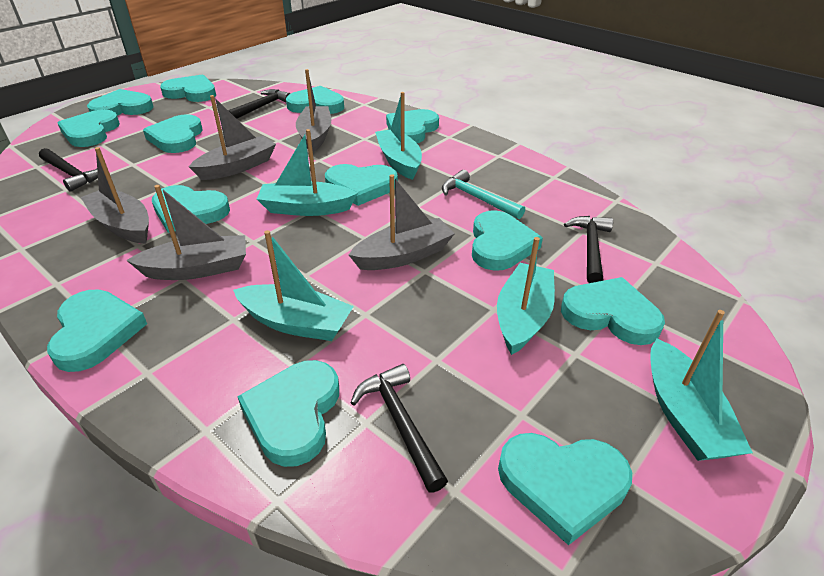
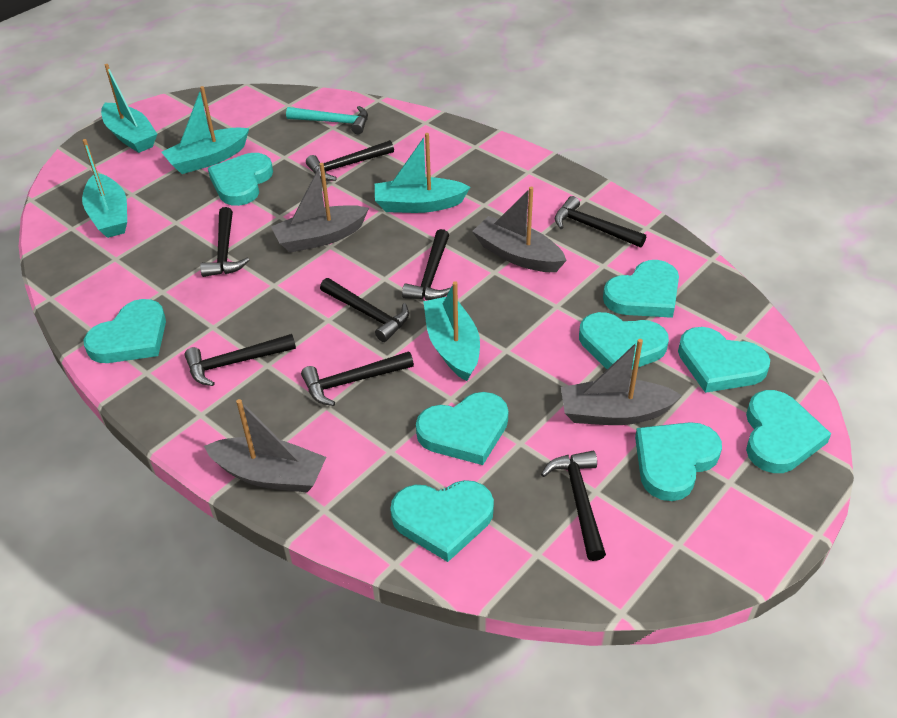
black hammer: [39,148,98,192] [228,89,291,119] [351,364,448,493] [564,216,613,283] = 4 -> [185,334,296,386] [200,207,249,277] [301,351,414,406] [306,140,394,181] [320,278,409,342] [402,229,451,300] [541,451,606,561] [555,196,646,247] = 8
grey boat: [81,147,149,244] [126,185,246,280] [189,95,276,180] [296,69,331,152] [349,174,455,270] = 5 -> [204,399,326,492] [271,163,369,253] [472,187,567,272] [561,339,682,425] = 4
turquoise heart: [47,290,147,372] [58,109,120,147] [87,89,154,116] [143,114,202,153] [152,185,230,233] [160,74,216,102] [237,360,339,467] [286,86,344,114] [325,164,398,206] [386,109,439,143] [472,210,543,271] [498,433,632,545] [561,277,665,345] = 13 -> [84,299,166,363] [208,153,273,206] [390,480,494,562] [416,392,509,465] [579,312,669,370] [603,260,679,318] [635,422,722,501] [678,327,770,393] [746,390,831,473] = 9

